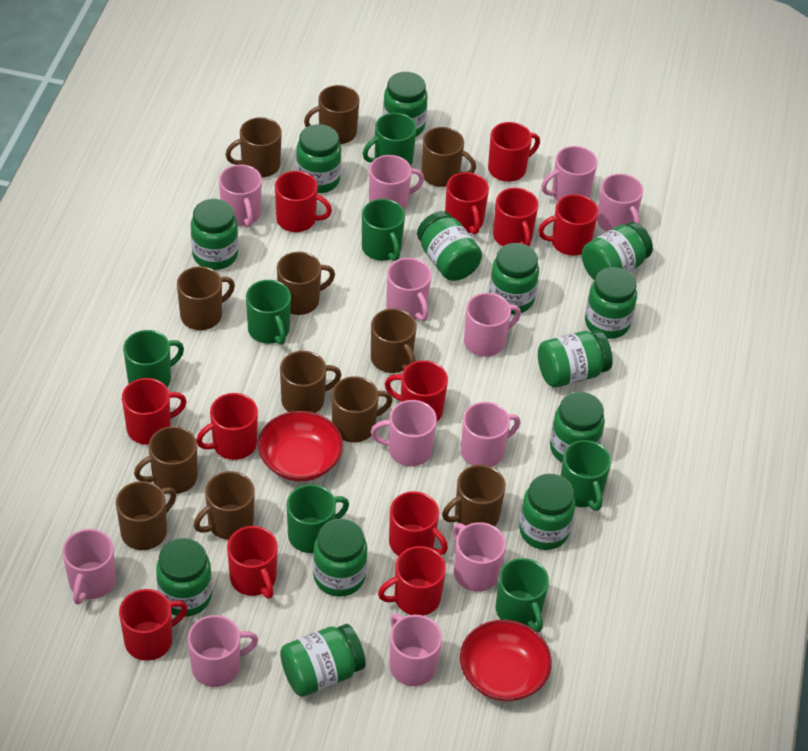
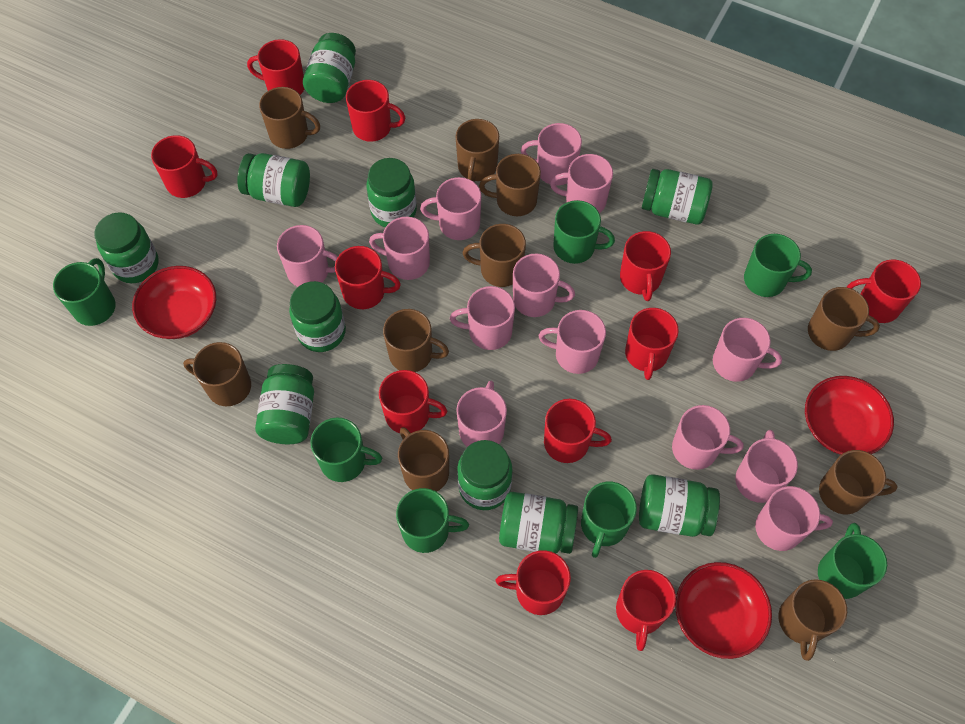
brown mug: [116,481,176,550] [134,426,198,494] [177,266,235,330] [194,471,255,540] [225,117,282,178] [277,252,335,315] [280,351,341,413] [304,85,359,144] [332,376,393,443] [371,309,417,373] [421,127,476,187] [442,465,506,526] = 12 -> [183,342,251,406] [259,87,320,149] [383,309,449,372] [398,427,449,492] [455,119,499,182] [462,224,526,287] [479,154,541,216] [778,579,847,661] [808,287,880,351] [819,450,897,514] = 10
green jar: [156,538,212,617] [191,199,238,270] [280,624,366,697] [296,124,341,193] [313,519,367,597] [383,72,428,137] [417,211,482,281] [489,243,539,314] [519,474,576,550] [538,330,612,387] [550,392,605,462] [582,222,653,280] [585,267,637,339] = 13 -> [95,212,159,283] [237,153,310,207] [255,364,314,444] [289,281,346,352] [303,33,356,103] [366,158,417,227] [457,440,512,510] [499,492,578,554] [639,474,720,537] [642,169,713,224] = 10
pink mug: [62,529,116,604] [188,615,258,687] [219,164,262,227] [369,155,424,210] [371,400,437,466] [386,258,431,321] [389,614,442,686] [453,522,506,592] [461,402,521,467] [464,293,521,357] [541,146,597,201] [597,174,643,232] = 12 -> [277,225,338,287] [369,217,430,280] [420,177,481,240] [450,286,515,350] [456,381,507,447] [513,253,575,317] [521,123,582,186] [539,310,606,374] [550,154,613,213] [672,405,744,470] [713,318,782,382] [735,430,798,503] [755,486,833,551] = 13
red bowl: [258,411,343,481] [460,620,552,701] = 2 -> [132,266,216,339] [675,562,772,659] [805,376,894,455] = 3
red mug: [119,589,188,661] [122,378,187,445] [196,393,258,460] [227,526,278,599] [275,171,332,232] [378,546,446,616] [385,360,448,421] [389,491,448,556] [445,172,489,234] [488,122,540,182] [493,188,538,247] [538,194,598,256] = 12 -> [151,135,217,198] [247,39,304,95] [335,246,401,309] [346,80,406,142] [379,370,447,433] [496,550,571,615] [544,399,612,463] [616,570,676,651] [620,231,671,301] [625,308,679,380] [847,259,921,323] = 11

